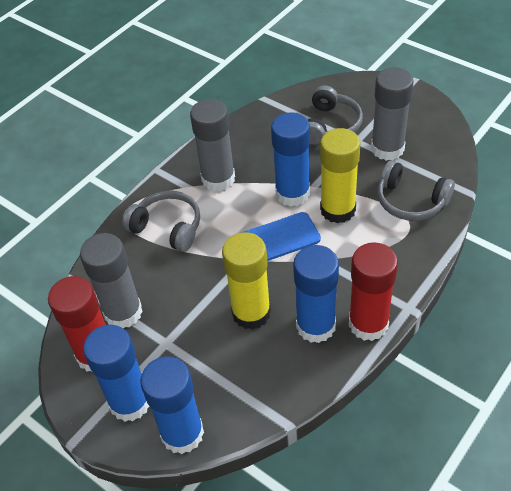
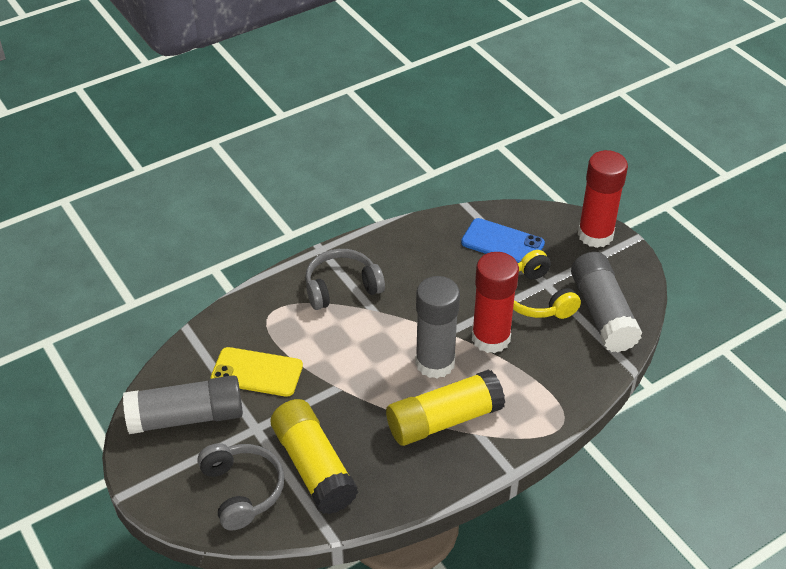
blue glue stick: [83,325,149,422] [140,356,204,454] [271,112,310,207] [293,245,339,343] = 4 -> none = 0
grey headphones: [122,190,200,252] [307,85,363,145] [378,160,455,221] = 3 -> [198,443,284,531] [305,249,385,310] = 2
yellow headphones: none = 0 -> [513,250,581,319] = 1
yellow phone: none = 0 -> [211,347,303,397] = 1

